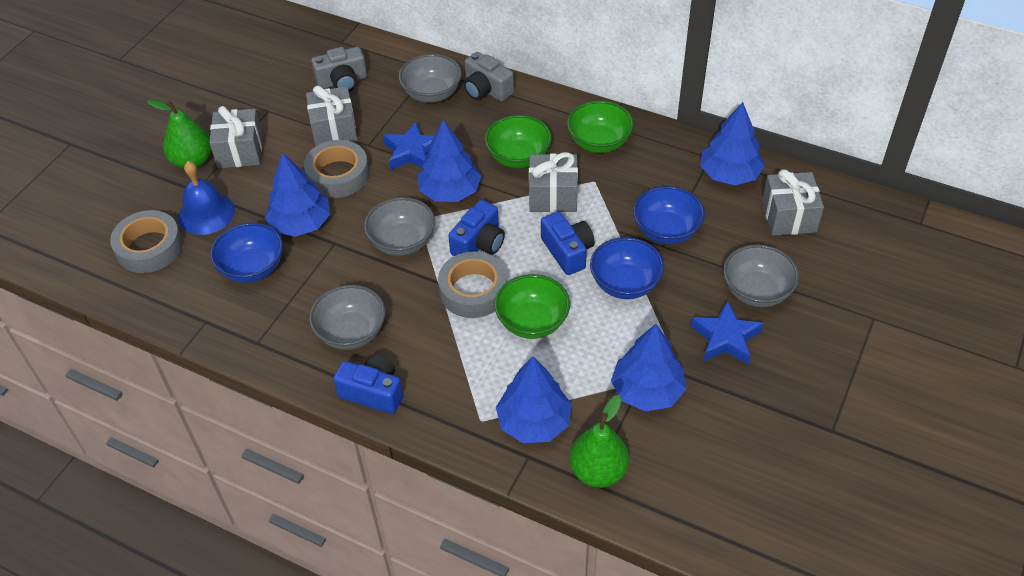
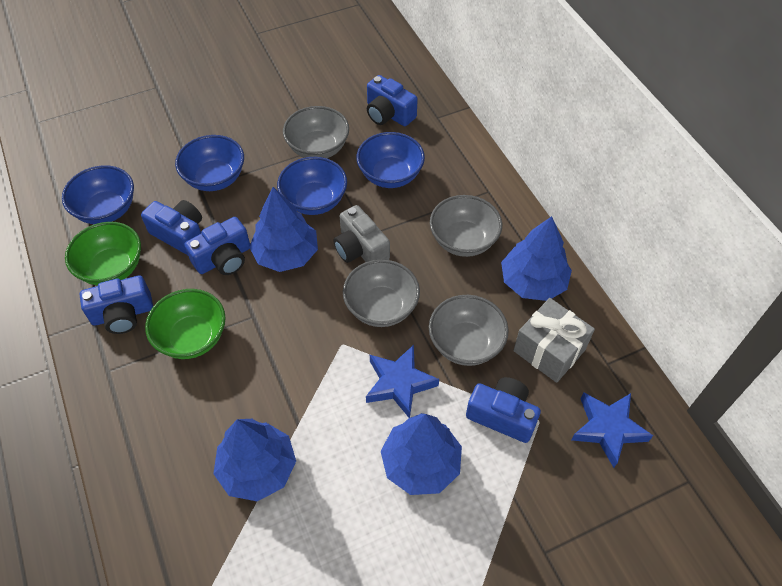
blue bell: [178,161,235,235] = 1 -> none = 0
blue bowl: [210,223,283,283] [590,237,664,299] [633,186,705,244] = 3 -> [62,165,134,224] [175,135,244,191] [277,157,347,215] [356,132,425,188] = 4
blue camera: [333,354,403,414] [448,200,505,256] [541,211,595,275] = 3 -> [80,275,153,334] [141,200,202,255] [184,217,250,275] [367,75,418,126] [466,377,541,443] = 5
blue tree: [264,153,330,237] [418,120,481,202] [496,357,572,443] [611,324,686,412] [700,102,765,185] = 5 -> [213,419,296,501] [249,187,318,272] [381,413,462,495] [501,216,572,301] = 4
green bowl: [485,115,552,168] [494,274,570,339] [567,100,634,153] = 3 -> [65,222,141,286] [145,289,226,359] = 2
green pear: [147,99,211,169] [569,395,629,488] = 2 -> none = 0
grey camera: [311,47,367,92] [464,52,514,102] = 2 -> [333,205,390,263] = 1
grey gift: [209,106,263,168] [306,86,357,147] [529,152,578,212] [762,169,824,236] = 4 -> [513,298,595,383] = 1
grey tape: [110,210,183,273] [304,140,369,198] [438,251,507,318] = 3 -> none = 0

